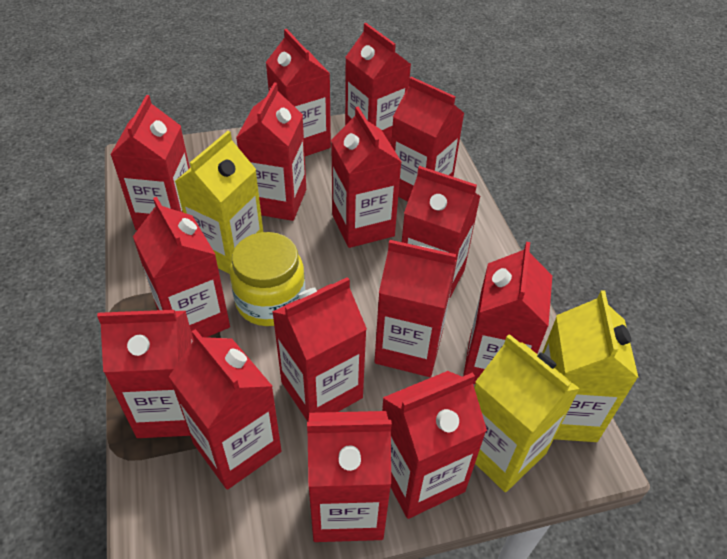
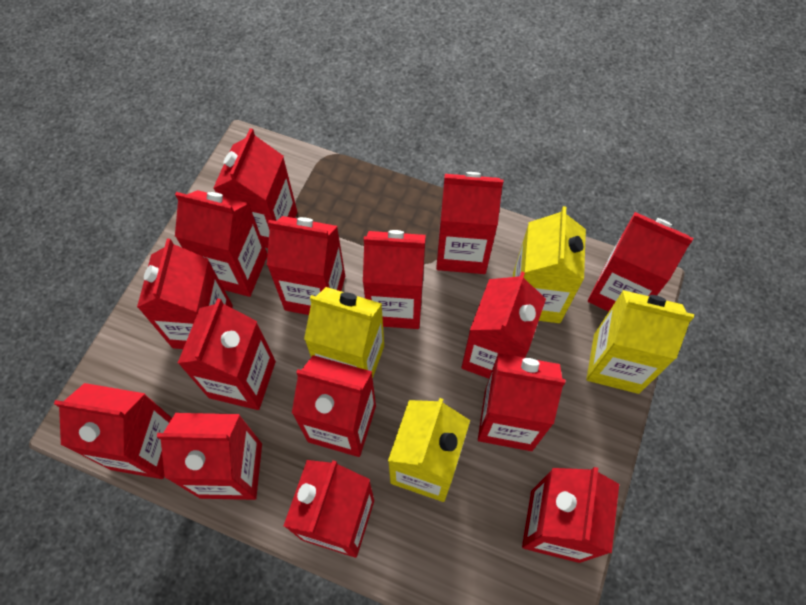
yellow carton: [175,131,263,274] [474,334,580,492] [542,290,639,442] = 3 -> [304,287,384,378] [388,398,470,502] [513,206,586,323] [586,290,694,394] = 4
yellow jar: [230,232,305,326] = 1 -> none = 0

